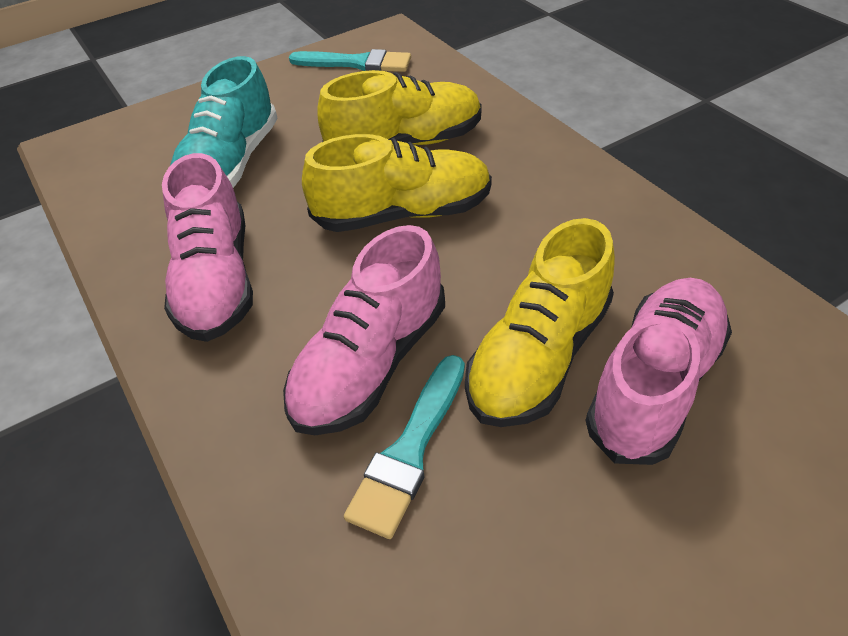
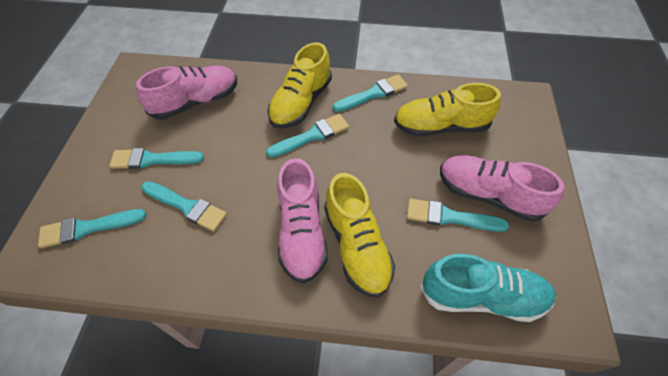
turquoise brush: [289,49,411,72] [344,355,465,539] = 2 -> [38,209,146,248] [109,148,204,169] [141,181,227,232] [266,114,349,158] [333,75,408,112] [407,199,509,232] = 6

